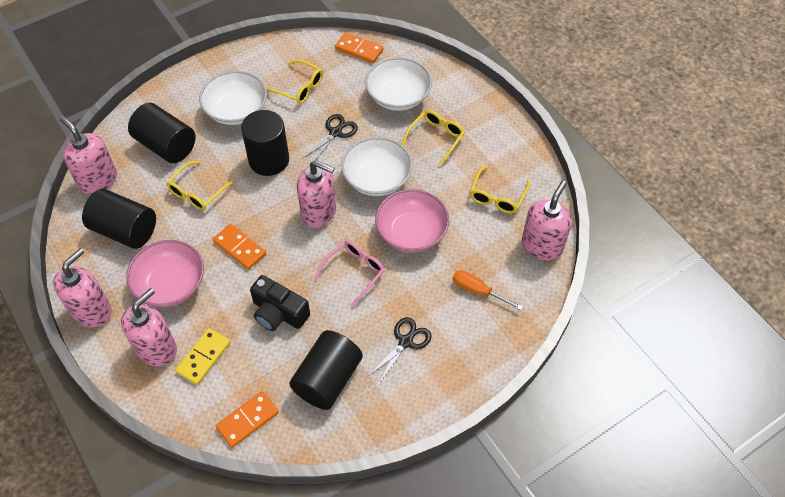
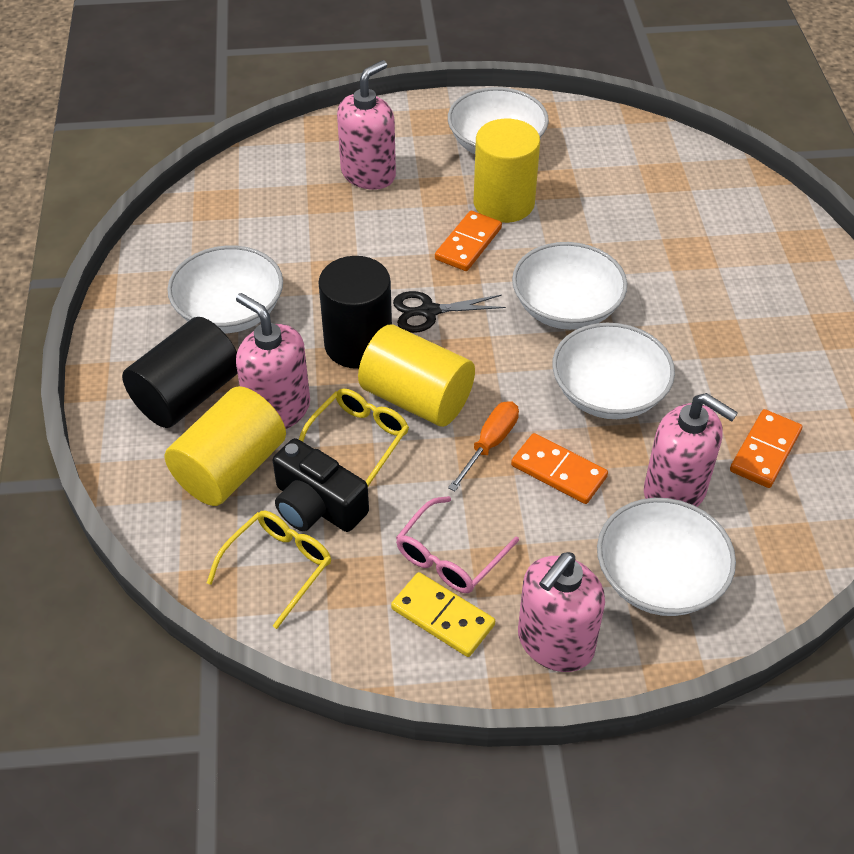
black cylinder: [82,189,156,249] [128,103,196,163] [241,110,289,176] [289,330,363,410] = 4 -> [122,317,238,428] [318,256,392,369] = 2
black scissors: [303,114,358,161] [368,317,432,384] = 2 -> [393,291,506,333] = 1
pink bowl: [126,240,204,307] [375,189,449,253] = 2 -> none = 0
pink soap dispenser: [53,248,112,327] [60,116,117,194] [121,288,177,367] [297,160,336,228] [522,181,572,260] = 5 -> [236,293,310,429] [337,60,396,189] [518,552,605,672] [644,393,738,507] = 4
white bowl: [199,71,267,125] [341,137,413,196] [365,57,432,111] = 3 -> [167,245,283,333] [448,87,549,154] [512,242,627,330] [552,323,675,419] [597,498,736,616] = 5
yellow cylinder: none = 0 -> [165,386,286,506] [358,324,475,427] [474,119,540,223] = 3
yellow glasses: [166,161,235,210] [266,59,323,104] [402,110,465,167] [470,166,530,214] = 4 -> [207,511,331,629] [299,388,409,486] = 2

